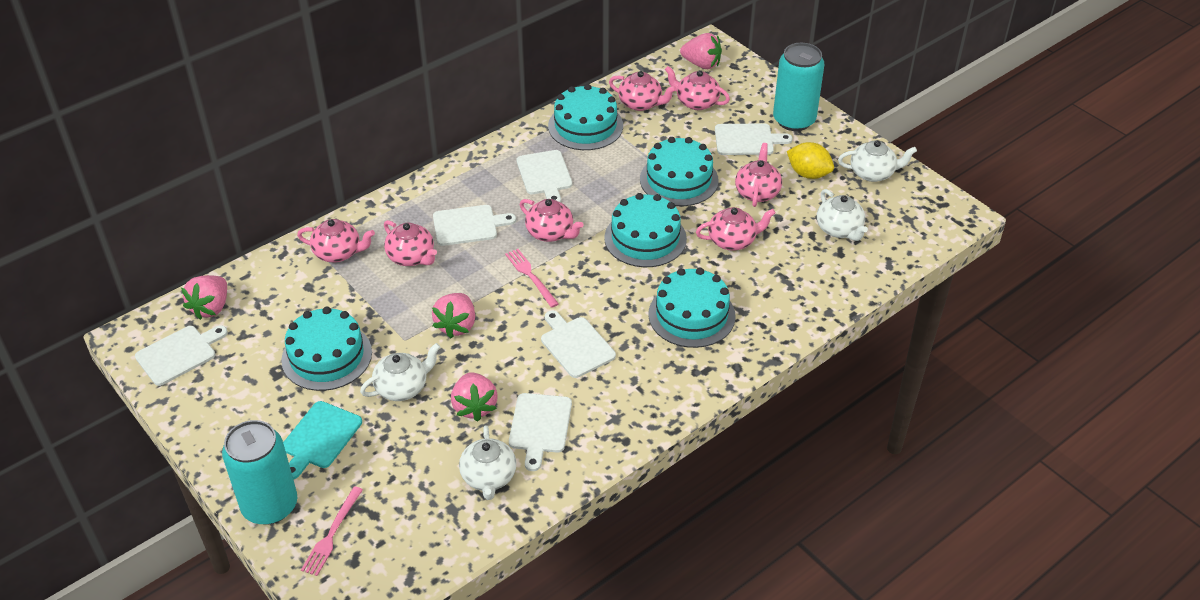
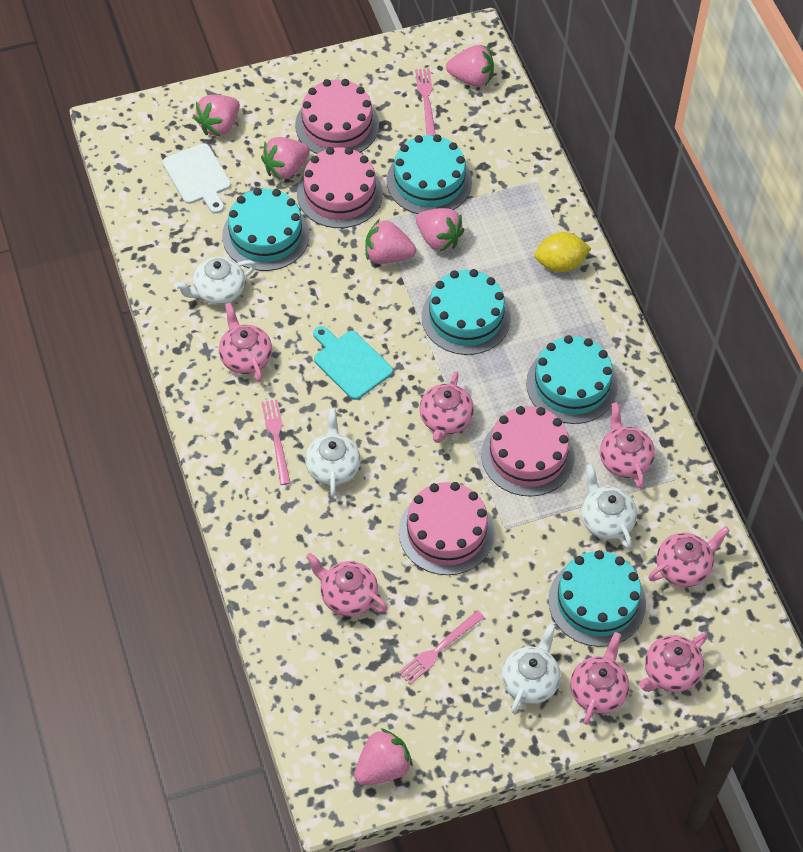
pink cake: none = 0 -> [295,79,379,154] [297,147,383,228] [399,482,494,575] [481,406,575,496] = 4
pink fork: [301,486,363,576] [505,249,559,308] = 2 -> [262,399,290,485] [398,610,485,685] [415,68,436,136] = 3
pink strawberry: [181,275,227,320] [432,293,475,338] [451,372,498,421] [680,33,722,69] = 4 -> [194,95,240,137] [261,137,310,180] [354,728,413,785] [365,219,416,264] [416,208,464,252] [446,45,494,87] = 6
turquoise can: [222,420,297,525] [773,43,824,131] = 2 -> none = 0
white cutting board: [135,325,228,386] [433,205,516,246] [509,393,572,471] [516,150,572,202] [541,311,616,378] [715,123,793,155] = 6 -> [162,143,231,214] = 1

